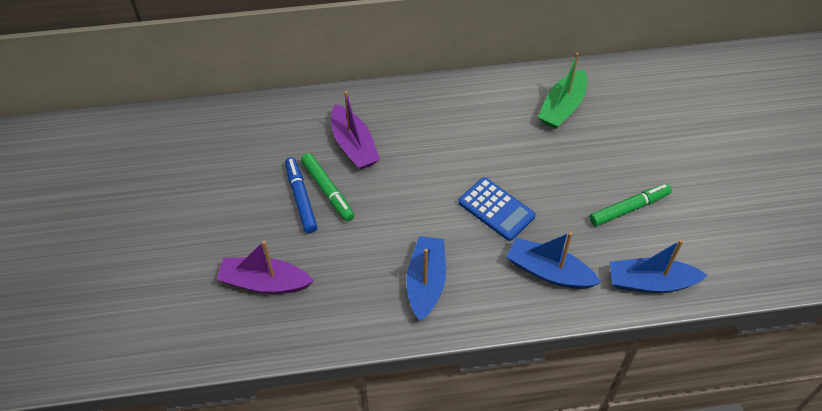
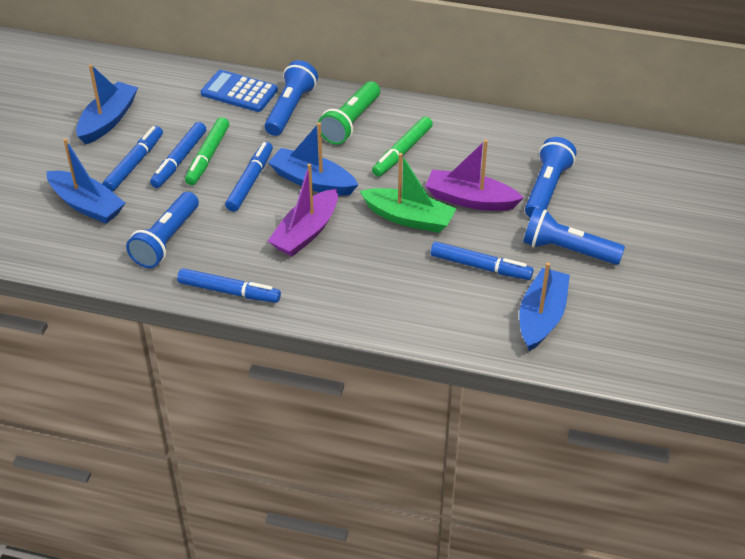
blue boat: [406,236,446,321] [506,232,601,289] [610,240,708,293] = 3 -> [47,138,125,224] [76,64,138,144] [268,122,358,196] [519,262,570,351] = 4
blue flashlight: none = 0 -> [126,192,199,268] [265,60,318,136] [523,208,625,265] [525,137,577,218] = 4
blue marker: [285,157,317,233] = 1 -> [103,126,163,192] [150,122,206,188] [177,268,281,303] [225,142,273,212] [431,242,533,280] = 5
green flashlight: none = 0 -> [318,81,380,145] = 1

